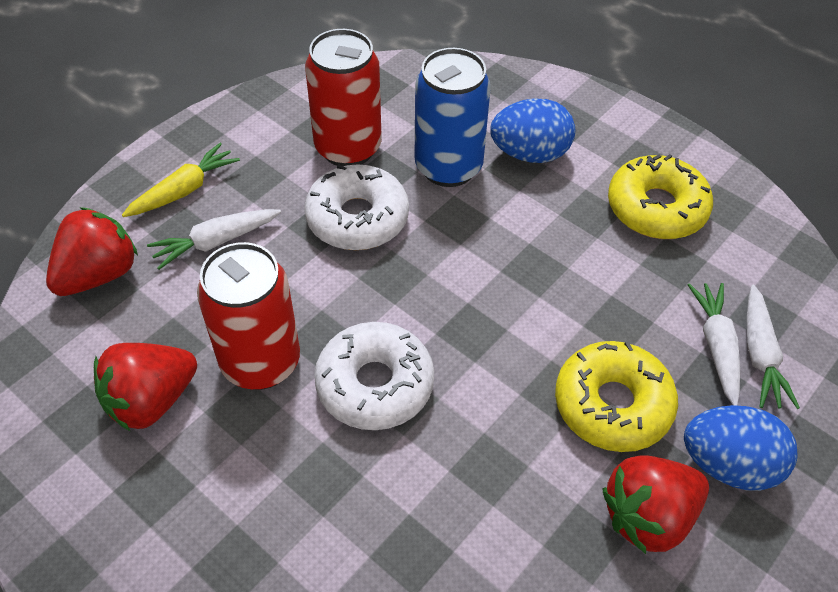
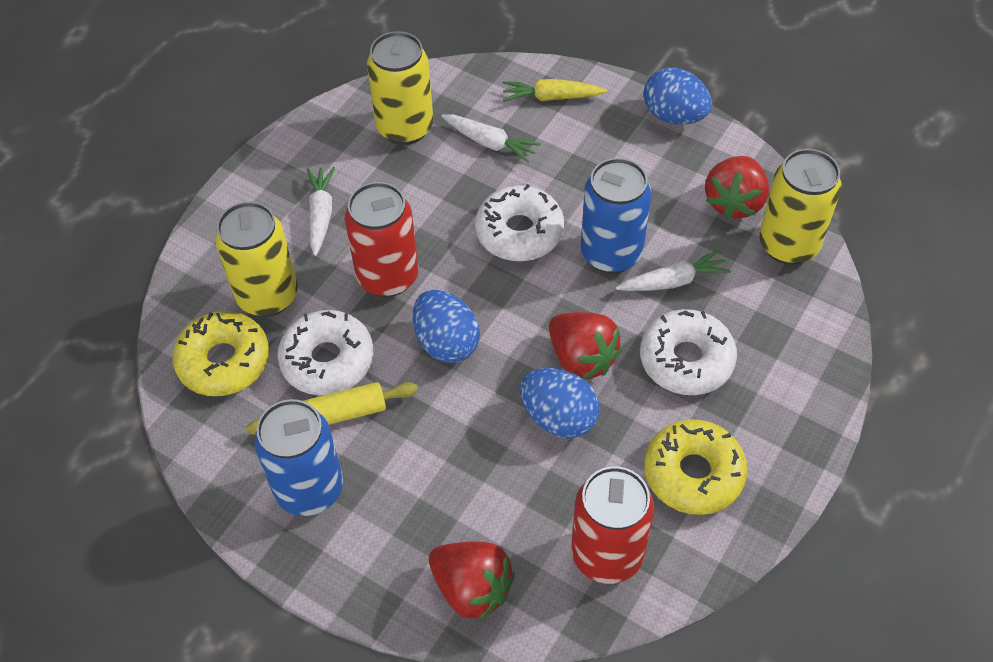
blue can: [415,48,491,187] = 1 -> [254,399,343,516] [581,158,651,274] = 2
blue egg: [490,98,575,163] [684,405,798,491] = 2 -> [413,290,480,363] [520,368,600,438] [643,67,712,124] = 3
white donut: [304,164,409,250] [314,322,434,430] = 2 -> [277,310,374,396] [475,184,564,261] [640,309,737,395] = 3
yellow can: none = 0 -> [215,202,298,317] [367,31,433,145] [759,149,842,265] = 3
yellow rolling pin: none = 0 -> [246,382,418,435] = 1

